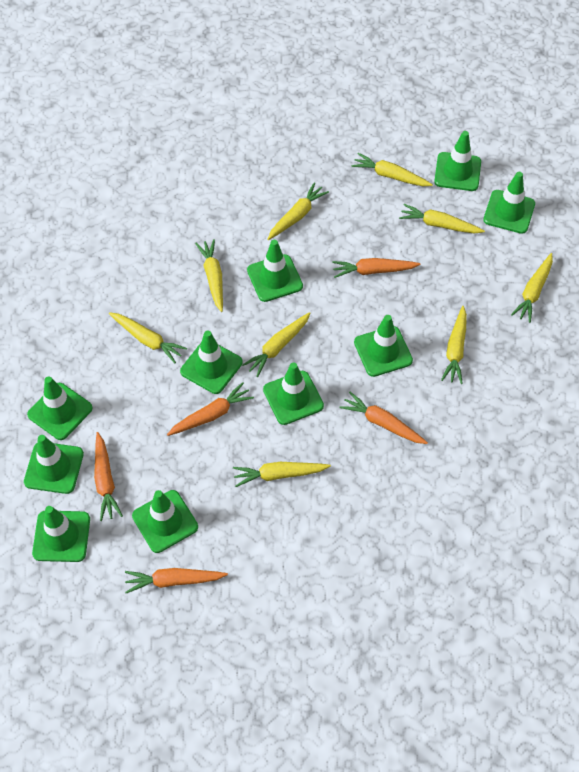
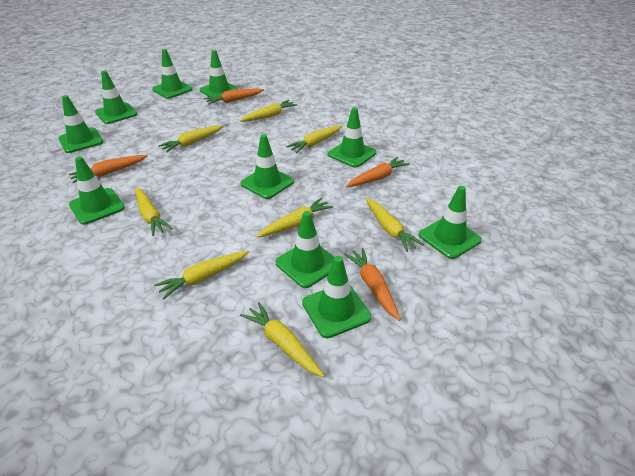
orange carrot: [94,432,123,521] [125,568,228,593] [167,382,254,436] [332,258,421,278] [339,392,428,444] = 5 -> [69,155,148,183] [204,89,264,105] [344,248,401,321] [346,157,410,187] = 4
yellow carrot: [109,312,187,363] [195,239,223,312] [233,462,331,487] [242,312,311,377] [267,182,329,240] [352,153,433,186] [399,204,485,234] [441,306,467,384] [511,253,553,323] = 9 -> [135,187,173,236] [154,250,249,299] [158,125,223,153] [240,100,297,122] [240,302,325,377] [257,198,333,238] [286,125,342,153] [366,198,424,252] = 8

